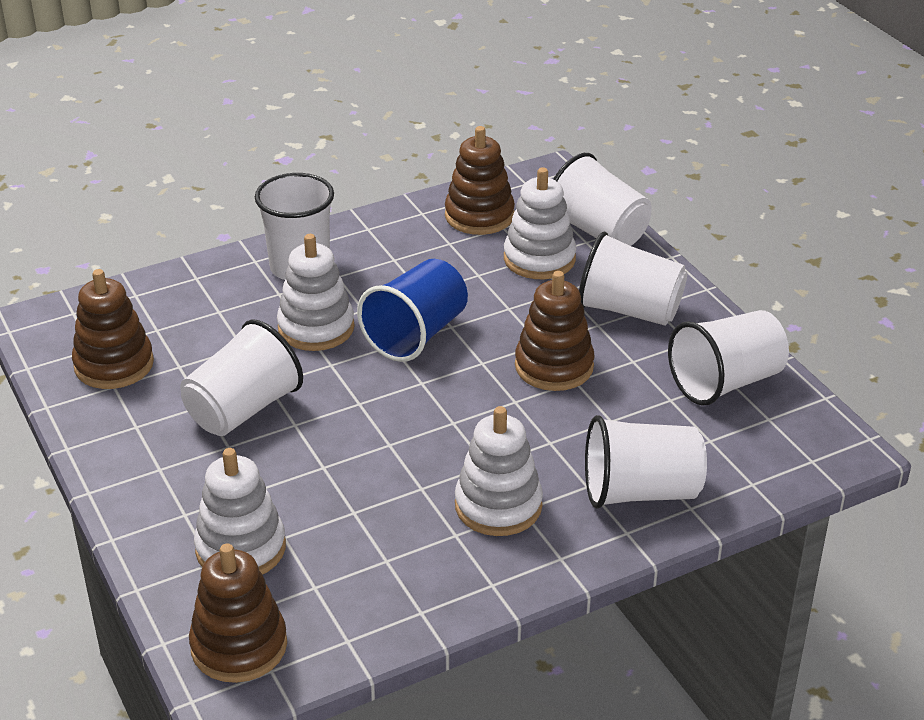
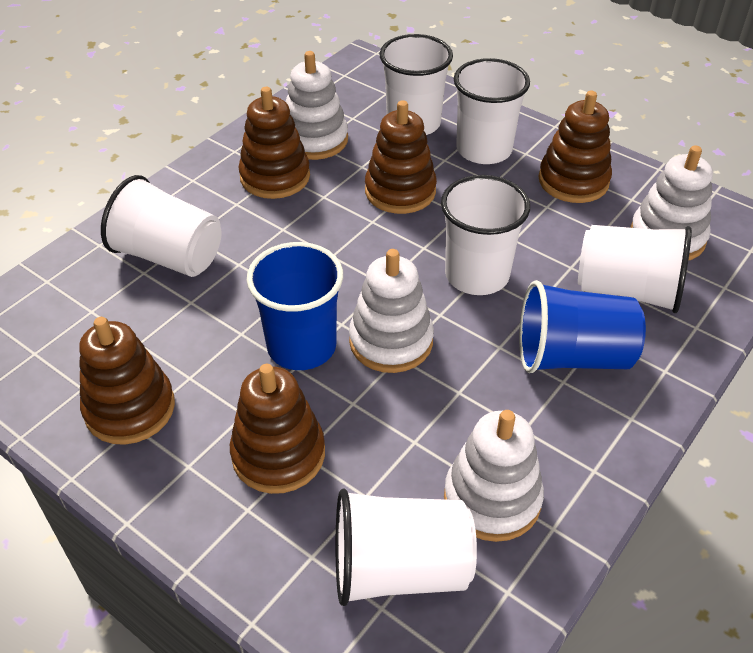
blue cup: [357,259,468,362] = 1 -> [247,242,343,370] [519,280,646,373] = 2
brown stacking toy: [72,269,154,389] [189,543,287,683] [445,126,515,235] [515,271,594,391] = 4 -> [79,317,175,445] [230,364,325,494] [238,87,310,199] [365,100,437,214] [539,91,612,203] = 5

